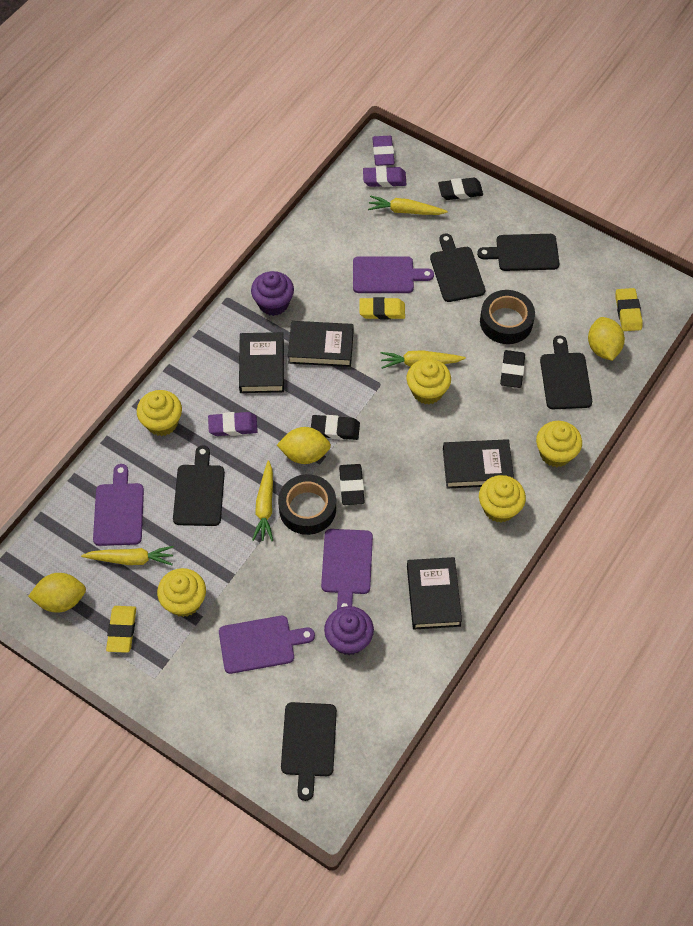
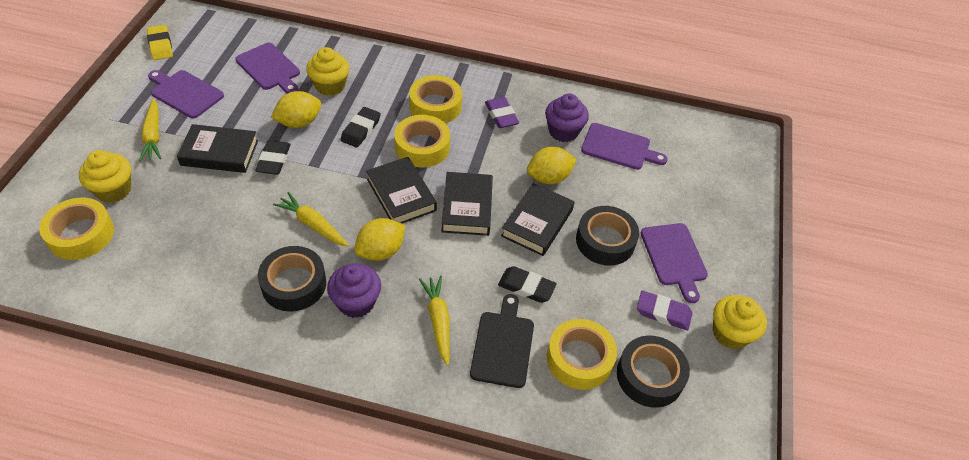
black cutting board: [173,445,225,526] [281,702,337,801] [430,233,485,302] [477,234,560,271] [540,335,592,409] = 5 -> [470,294,534,388] = 1
black eraser: [311,415,360,440] [339,464,365,505] [438,178,483,200] [500,350,525,388] = 4 -> [255,140,291,175] [340,107,381,148] [498,266,557,303] = 3
black tape: [278,474,336,535] [480,290,535,344] = 2 -> [258,246,326,312] [576,206,639,266] [617,335,690,408] = 3
purple eraser: [208,412,258,436] [363,166,407,187] [372,136,395,166] = 3 -> [485,97,519,128] [637,291,692,331] = 2
yellow carrot: [81,546,174,565] [252,460,273,541] [368,195,448,215] [381,350,466,369] = 4 -> [139,98,161,162] [273,192,349,247] [419,276,450,365] = 3
yellow cupcake: [137,390,182,436] [157,568,206,617] [407,359,451,404] [479,475,526,523] [536,421,582,467] = 5 -> [79,150,131,203] [306,47,349,96] [713,295,767,349] = 3
yellow eraser: [106,606,136,653] [359,297,405,320] [615,288,643,331] = 3 -> [147,25,173,60] = 1
yellow tape: none = 0 -> [39,198,114,260] [394,115,450,168] [409,75,462,123] [547,319,617,390] = 4

